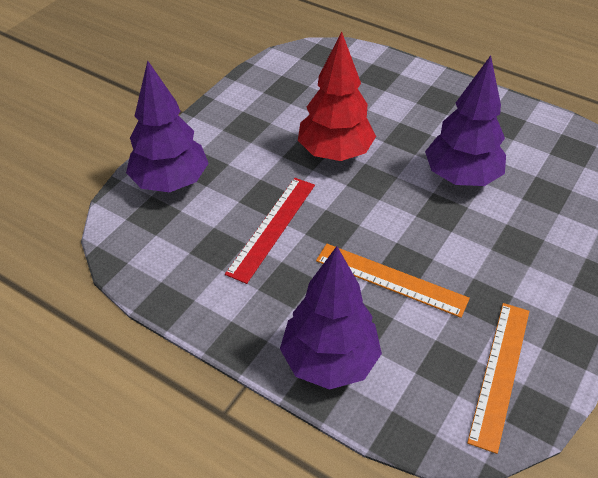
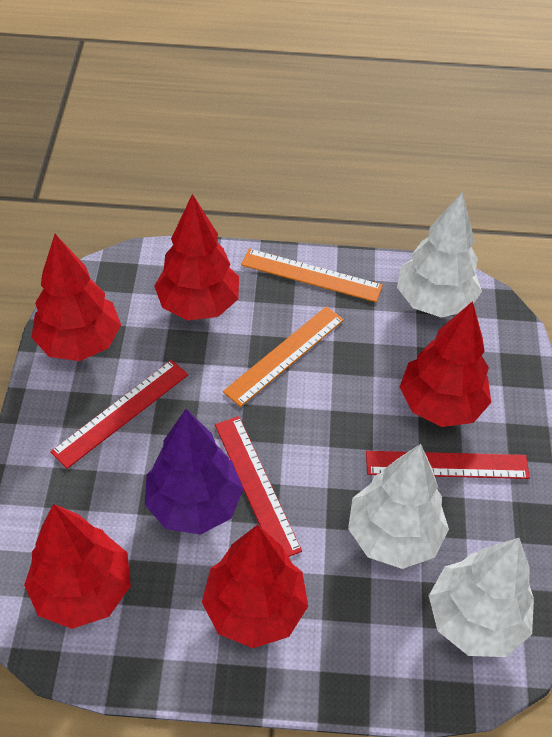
purple tree: [126,61,209,192] [280,246,382,390] [425,55,506,186] = 3 -> [145,409,243,535] = 1
red ruler: [225,178,315,284] = 1 -> [50,360,188,469] [215,416,302,557] [366,451,530,479] = 3
red tree: [298,31,376,161] = 1 -> [24,504,131,629] [31,234,121,361] [154,194,239,320] [202,525,308,648] [400,301,491,427] = 5
white tree: none = 0 -> [348,444,449,569] [397,192,482,318] [429,538,534,657] = 3

